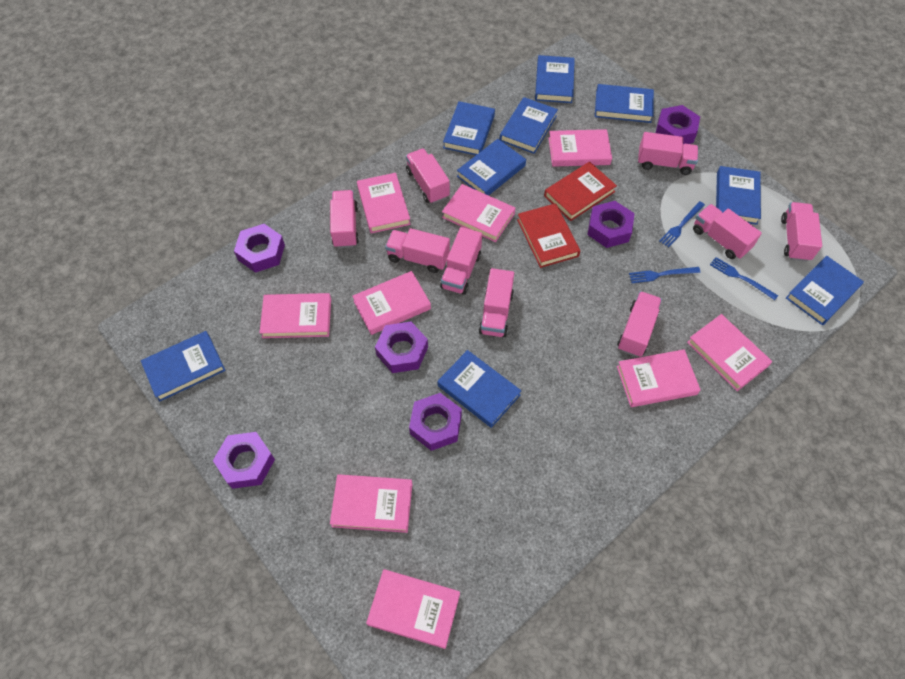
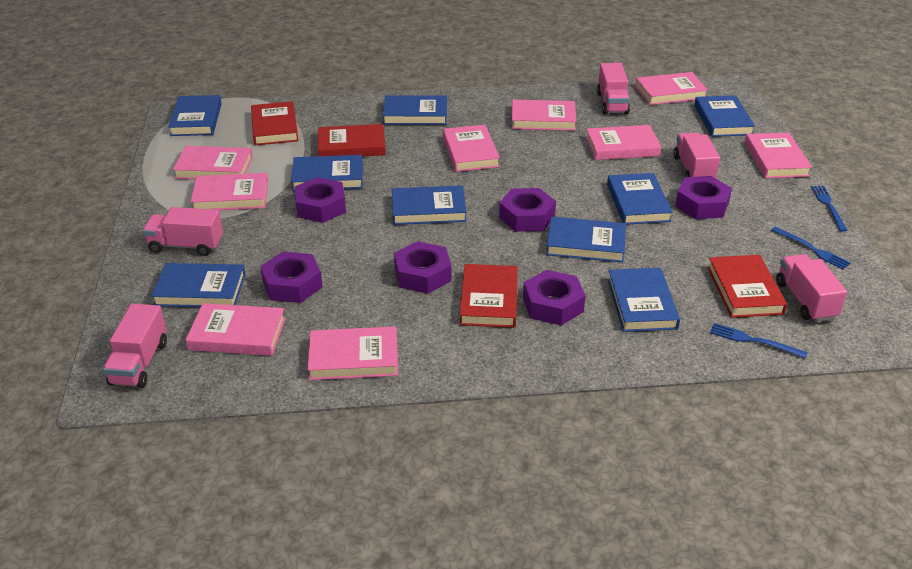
pink truck: [330,190,359,248] [385,228,450,273] [406,148,450,204] [440,227,482,295] [479,268,514,337] [617,291,662,357] [638,132,698,175] [693,204,762,259] [781,202,822,262] = 9 -> [103,303,167,388] [143,207,223,256] [597,63,630,114] [673,133,720,178] [776,254,847,322] = 5
red book: [517,203,580,268] [544,162,617,221] = 2 -> [251,101,299,145] [318,124,386,156] [460,264,518,328] [707,255,787,318] = 4

